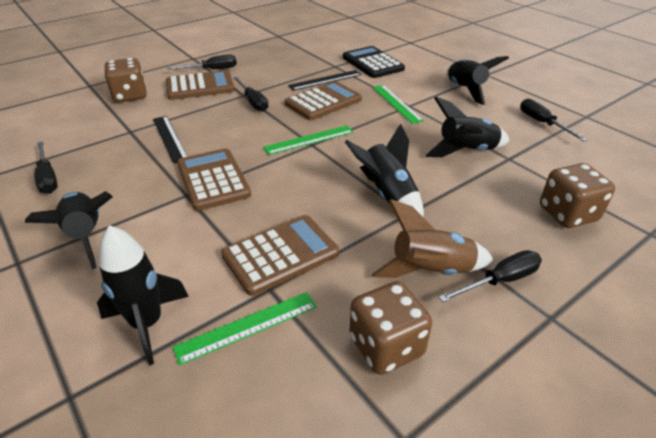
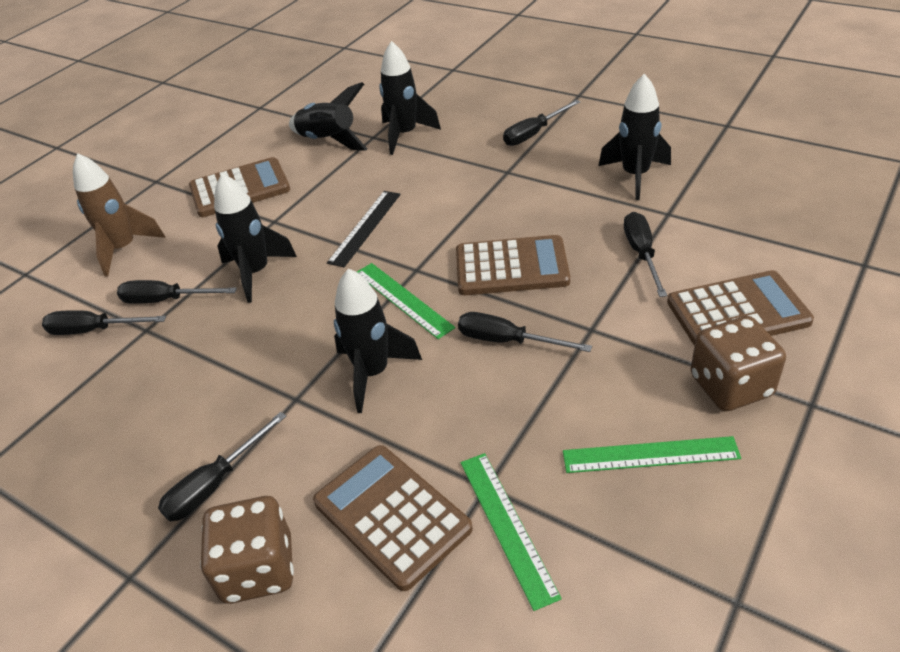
black calculator: [343,46,405,78] = 1 -> none = 0
black ruler: [153,116,187,164] [288,70,362,91] = 2 -> [327,191,401,267] = 1
black screwdriver: [34,141,58,194] [167,55,237,70] [233,77,269,112] [438,250,542,302] [520,99,587,141] = 5 -> [42,310,166,335] [117,280,237,304] [158,412,286,521] [458,312,592,352] [503,100,580,146] [624,212,667,297] = 6
brown dice: [104,58,147,102] [350,281,432,375] [540,163,615,228] = 3 -> [200,496,294,604] [691,316,786,411] = 2

